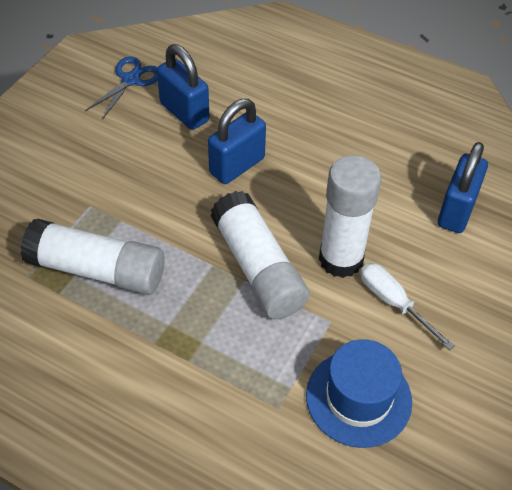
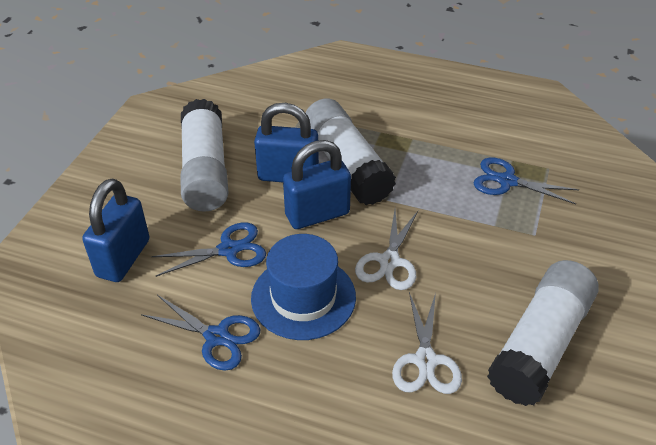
blue scissors: [85,56,158,120] = 1 -> [141,295,260,371] [151,222,266,277] [474,158,579,204] = 3
white scissors: none = 0 -> [355,210,418,290] [392,292,462,394] = 2
white screwdriver: [360,263,455,350] = 1 -> none = 0

